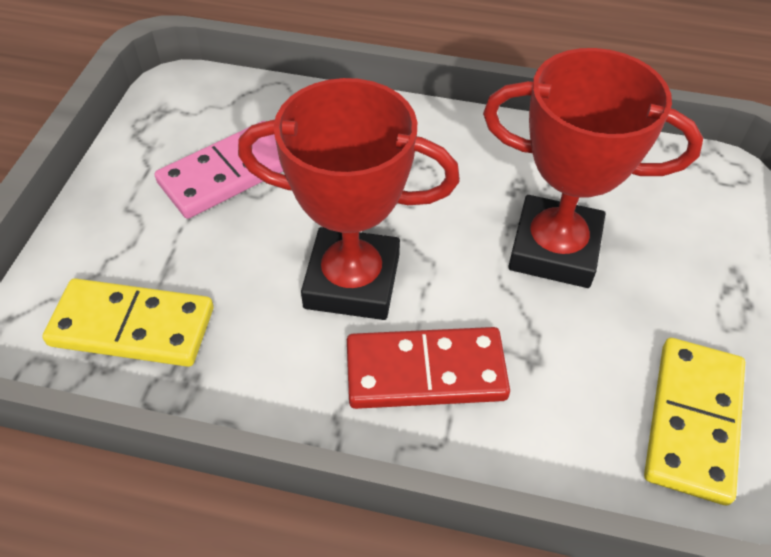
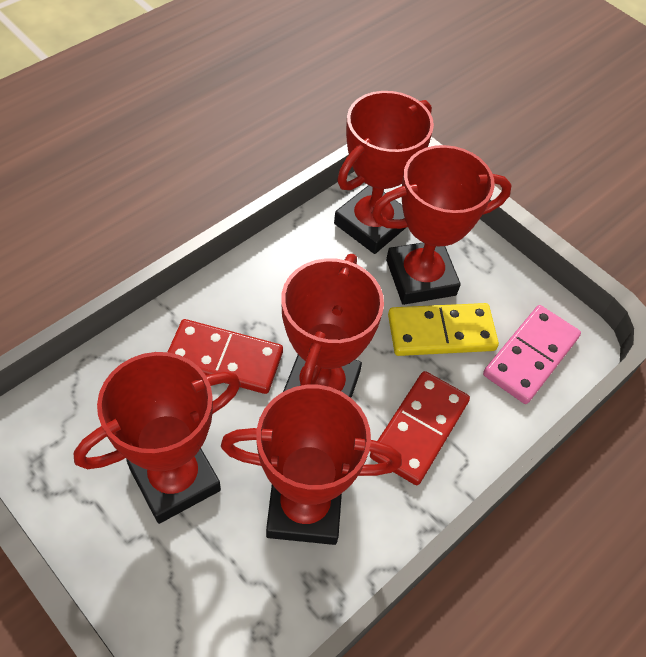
red domino: [347,327,510,409] = 1 -> [168,319,283,394] [370,371,470,485] = 2
red trophy: [238,78,460,320] [483,48,703,288] = 2 -> [74,352,241,524] [221,385,402,545] [281,254,384,398] [334,91,434,254] [372,145,512,305] = 5
yellow domino: [42,278,214,367] [644,338,745,505] = 2 -> [388,303,499,356] = 1

